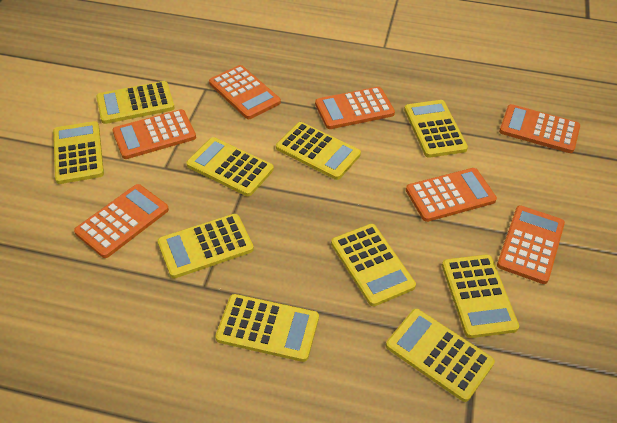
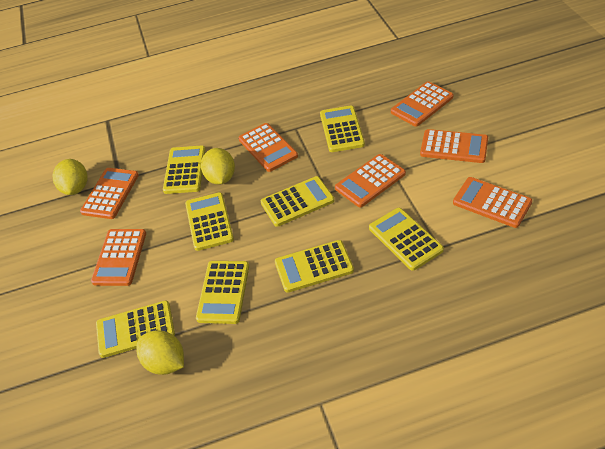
yellow calculator: [53,121,104,184] [96,81,175,124] [157,214,254,278] [186,137,274,196] [215,294,319,362] [276,122,361,180] [331,224,416,306] [386,309,495,402] [404,100,468,158] [442,255,519,338] = 10 -> [96,301,175,358] [163,146,205,194] [185,192,234,251] [196,261,249,324] [261,176,334,227] [275,240,354,293] [320,105,365,152] [369,208,444,271] = 8
yellow lemon: none = 0 -> [53,159,88,195] [136,330,184,375] [201,148,235,185] = 3

